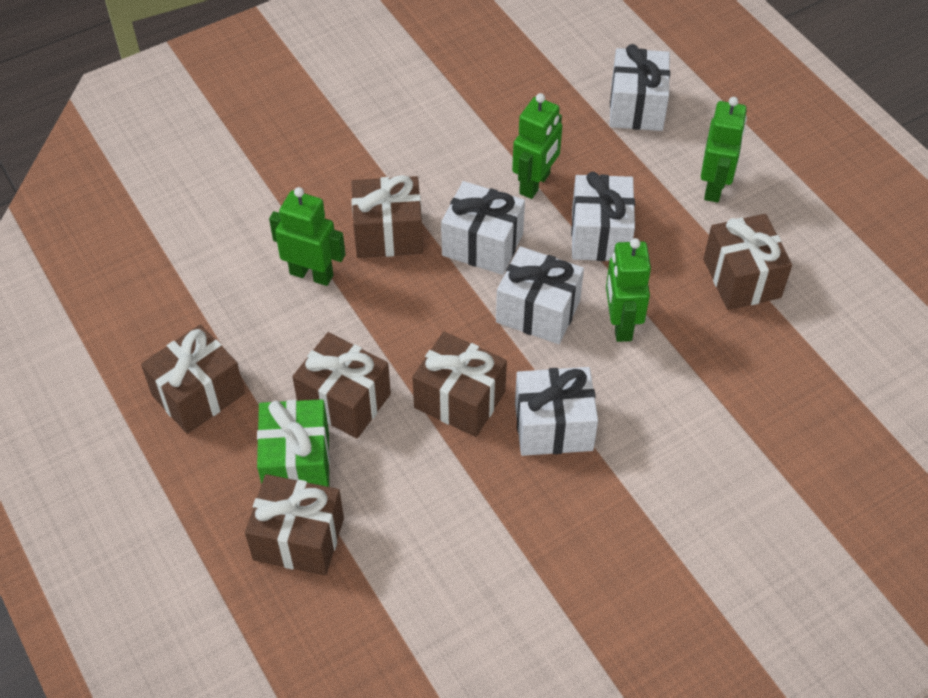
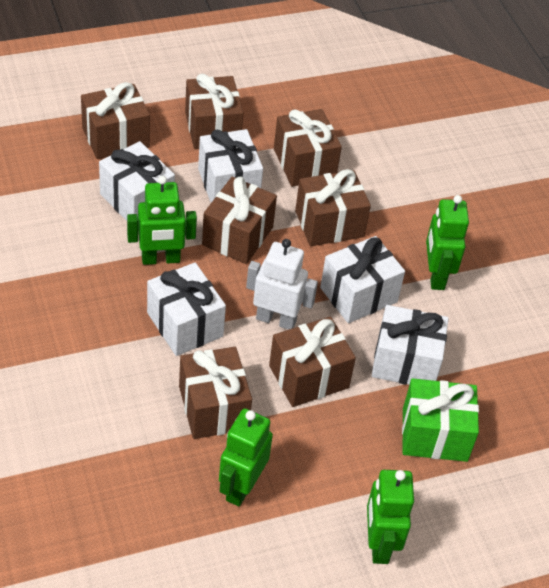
brown gift: [141,325,245,434] [245,474,344,576] [292,332,391,438] [351,175,423,258] [412,332,507,437] [703,214,792,310] = 6 -> [81,82,150,159] [179,347,252,439] [185,74,243,149] [202,177,277,264] [269,317,356,407] [274,109,342,187] [295,169,371,246] = 7
white robot: none = 0 -> [246,239,318,330] = 1

